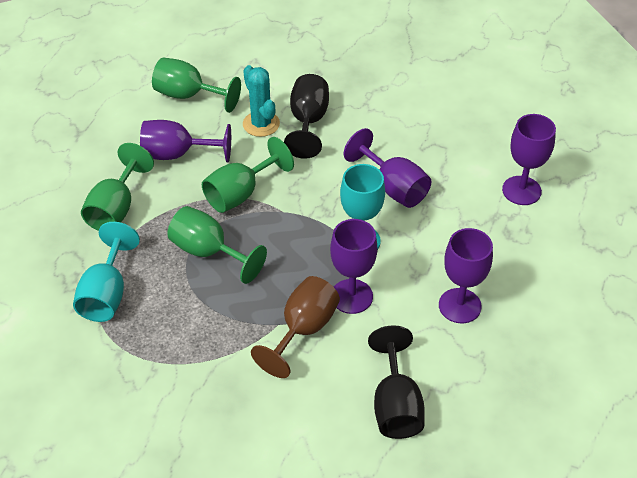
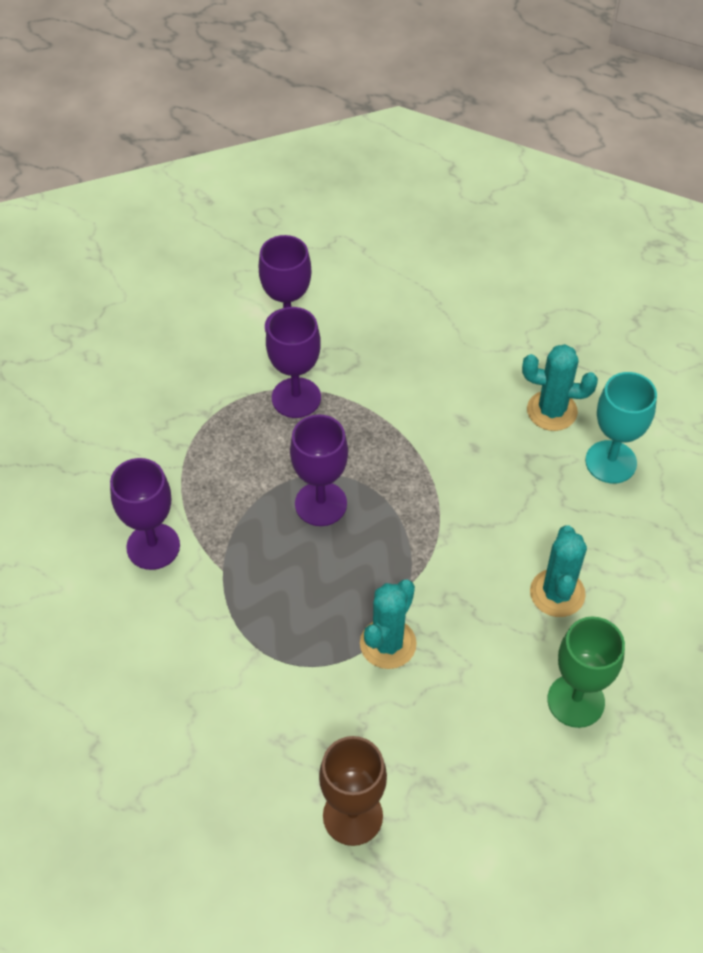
black goblet: [284,74,329,159] [368,325,425,439] = 2 -> none = 0
green goblet: [81,143,154,231] [152,58,241,113] [167,206,267,284] [202,137,294,213] = 4 -> [547,616,625,728] = 1
purple goblet: [140,120,231,162] [330,219,378,314] [344,128,431,208] [439,228,493,323] [502,114,556,205] = 5 -> [110,458,180,570] [258,235,312,332] [266,307,321,418] [290,414,348,526] = 4
turquoise cactus: [243,65,280,137] = 1 -> [360,579,417,669] [522,344,598,431] [530,525,587,617] = 3
turquoise goblet: [73,222,140,322] [340,164,385,250] = 2 -> [585,372,657,484] = 1

